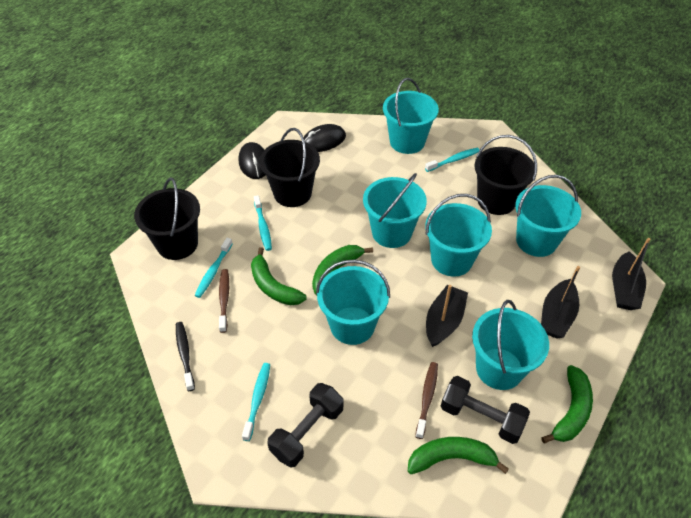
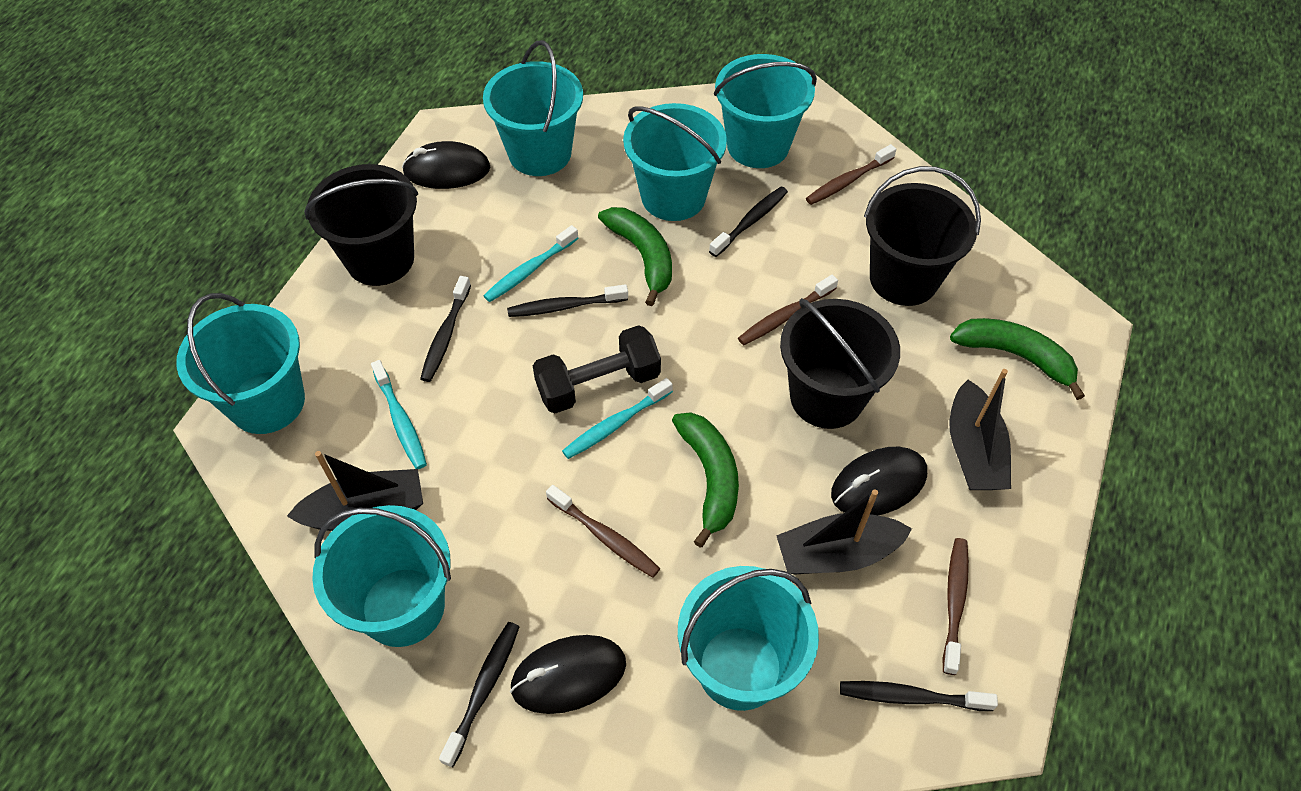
black dumbbell: [267,383,343,467] [441,376,530,444] = 2 -> [533,325,661,413] = 1
black mouse: [238,142,266,179] [303,124,346,152] = 2 -> [402,141,490,189] [510,635,626,714] [831,447,927,515] = 3
black toothbrush: [176,322,195,391] = 1 -> [420,276,471,382] [439,622,519,767] [507,284,628,317] [709,187,788,257] [840,681,998,711] = 5
brown toothbrush: [219,269,229,333] [415,362,438,439] = 2 -> [546,485,660,578] [738,275,838,345] [806,144,896,205] [943,538,969,675] = 4
green banana: [251,247,307,306] [312,245,373,295] [408,437,509,474] [541,365,593,443] = 4 -> [598,207,672,306] [672,412,739,548] [950,318,1085,400] = 3
turquoise toothbrush: [194,238,233,298] [242,363,270,441] [254,195,272,251] [425,148,479,172] = 4 -> [371,360,427,469] [483,225,579,302] [562,378,673,459] = 3

